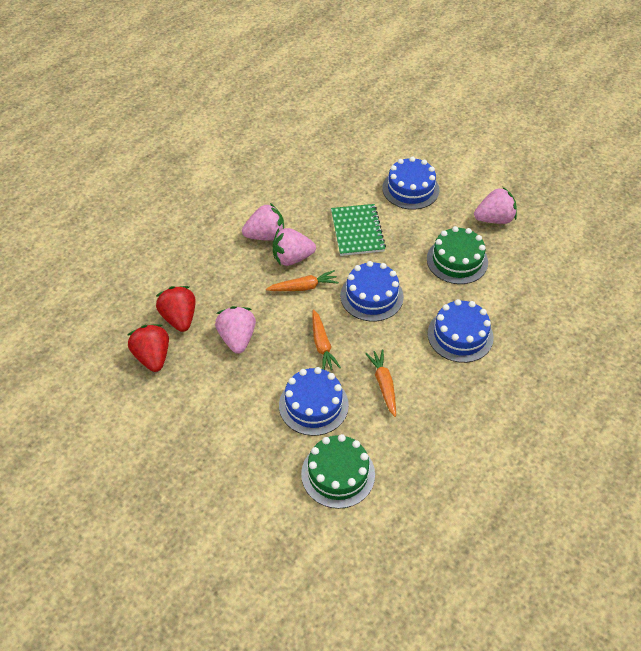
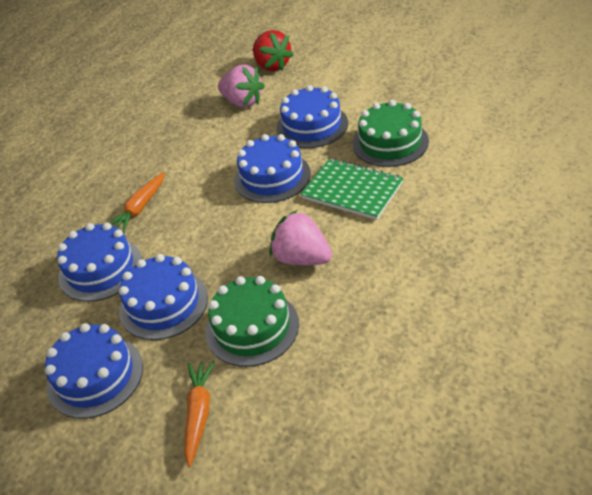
blue cake: [279,367,349,436] [340,261,404,322] [382,157,439,210] [427,299,494,363] = 4 -> [45,323,143,419] [57,223,142,302] [119,254,208,340] [234,134,311,203] [276,85,348,148] = 5
orange carrot: [266,270,339,291] [312,309,341,370] [365,349,396,417] = 3 -> [110,172,165,233] [184,361,215,467] = 2
pink strawberry: [215,306,256,354] [242,203,284,241] [273,228,316,266] [474,187,517,224] = 4 -> [218,65,265,107] [270,210,332,265] = 2
red strawberry: [128,324,169,372] [156,286,196,332] = 2 -> [253,30,294,71] = 1

